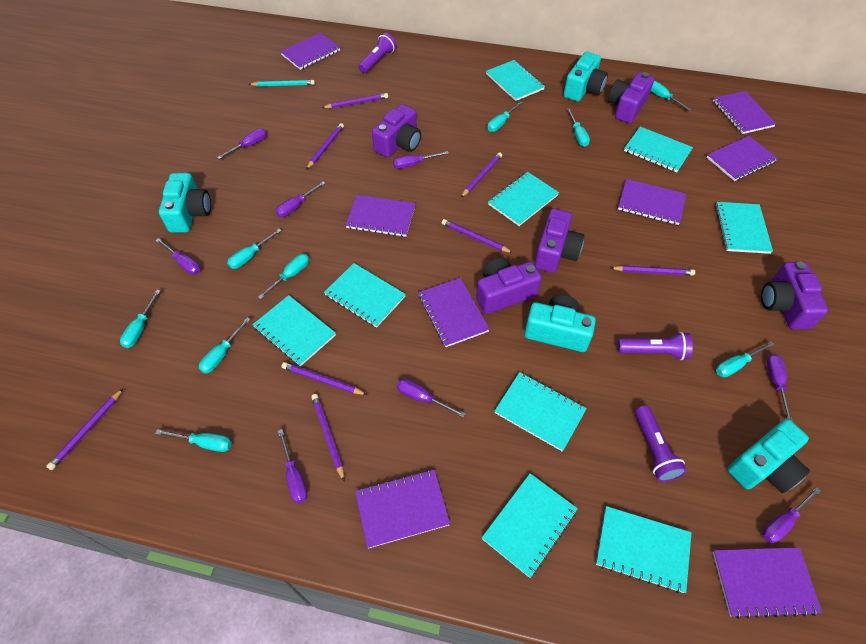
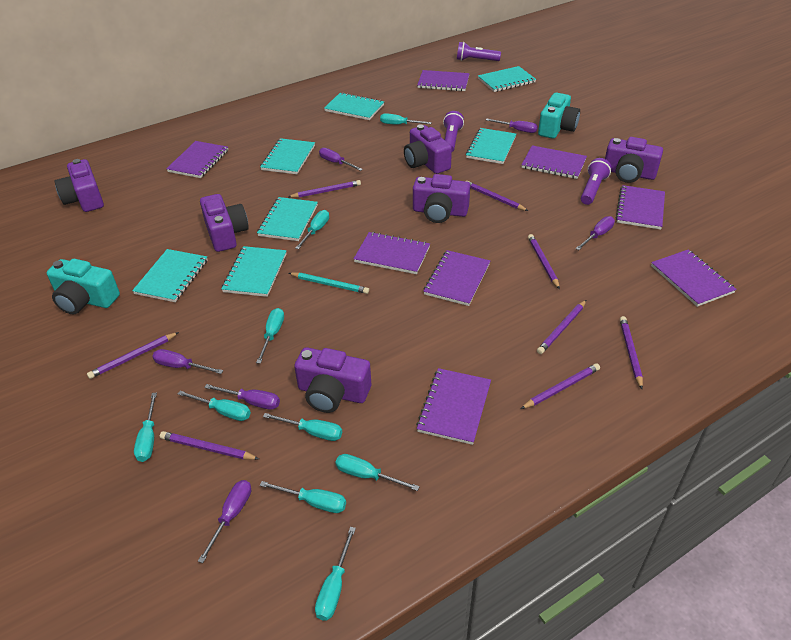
purple camera: [372,104,421,158] [476,258,542,314] [534,209,585,273] [608,72,654,124] [761,261,828,329] = 5 -> [55,159,104,212] [200,194,249,252] [294,347,371,413] [404,124,452,174] [413,174,470,223] [605,137,663,183] = 6
purple screwdriver: [155,238,201,275] [217,128,267,159] [276,182,325,217] [278,429,307,504] [393,151,449,169] [397,379,465,418] [763,487,821,543] [767,354,793,422] = 8 -> [152,349,223,374] [198,480,251,563] [204,384,280,410] [319,148,363,171] [486,119,538,133] [575,216,615,250] = 6
turquoise camera: [159,173,211,233] [524,295,596,352] [563,52,608,102] [727,419,810,493] = 4 -> [47,259,120,315] [538,93,580,139] = 2
turquoise notebook: [252,295,336,366] [324,263,406,328] [482,473,578,578] [486,60,545,101] [488,172,559,226] [495,372,587,451] [596,506,692,593] [624,127,693,172] [715,202,773,254] = 9 -> [132,249,208,302] [221,246,287,297] [257,197,318,241] [260,138,315,174] [324,93,384,120] [466,128,516,164] [478,66,536,92] = 7

